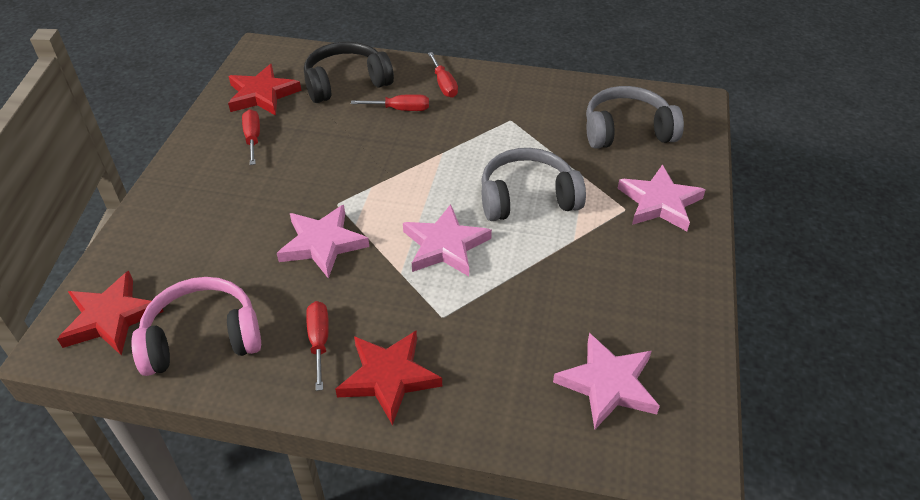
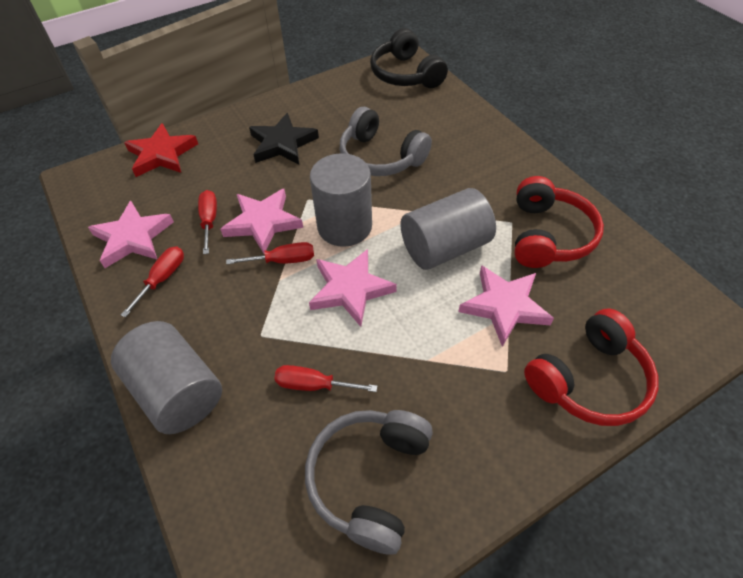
black star: none = 0 -> [249,113,319,164] = 1
grey cylinder: none = 0 -> [111,321,222,434] [310,153,372,247] [400,188,496,270] = 3
pink headphones: [131,277,261,376] = 1 -> none = 0
red headphones: none = 0 -> [514,176,604,268] [524,308,659,426] = 2
red star: [57,271,164,355] [228,64,301,116] [335,330,442,425] = 3 -> [124,123,198,177] = 1

